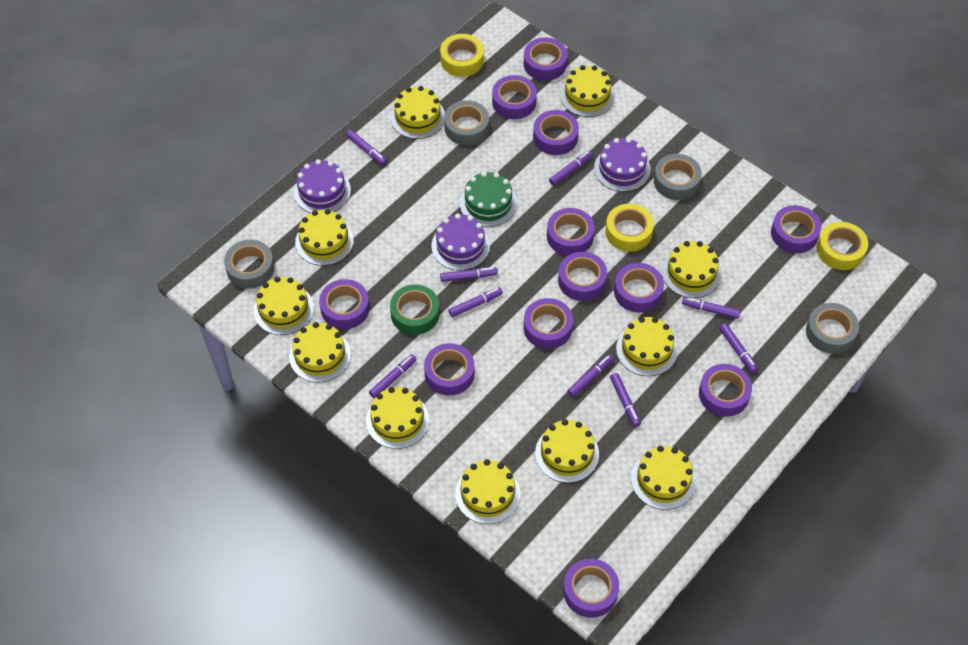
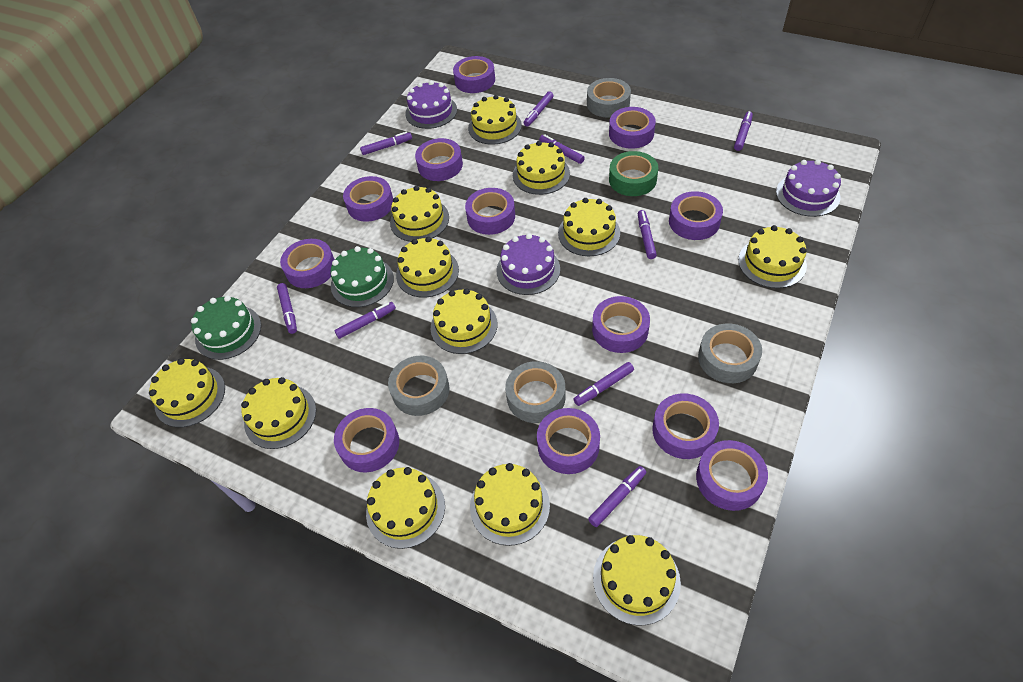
green cake: [460,172,517,227] = 1 -> [191,296,261,360] [330,246,394,307] = 2
yellow cake: [254,277,314,335] [289,322,351,382] [295,209,354,266] [366,387,429,449] [390,86,445,139] [455,459,520,524] [535,419,599,483] [560,65,615,117] [616,317,678,376] [631,446,696,510] [662,241,721,298] = 11 -> [149,358,225,427] [241,377,316,449] [366,467,445,549] [390,186,449,242] [396,237,459,298] [431,288,497,354] [468,95,522,145] [470,463,550,546] [513,141,570,195] [558,198,620,256] [593,535,681,625] [738,225,807,288] = 12
yellow tape: [440,34,484,77] [605,204,654,252] [817,222,868,270] = 3 -> none = 0

